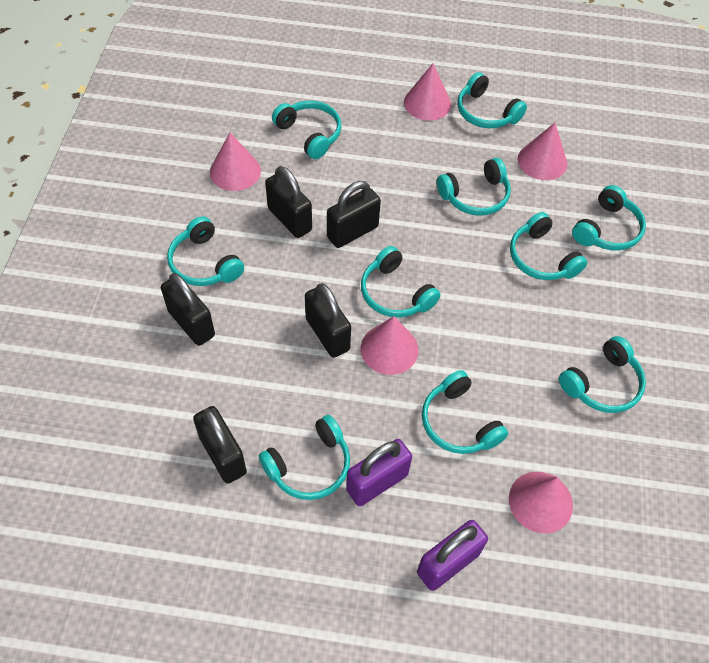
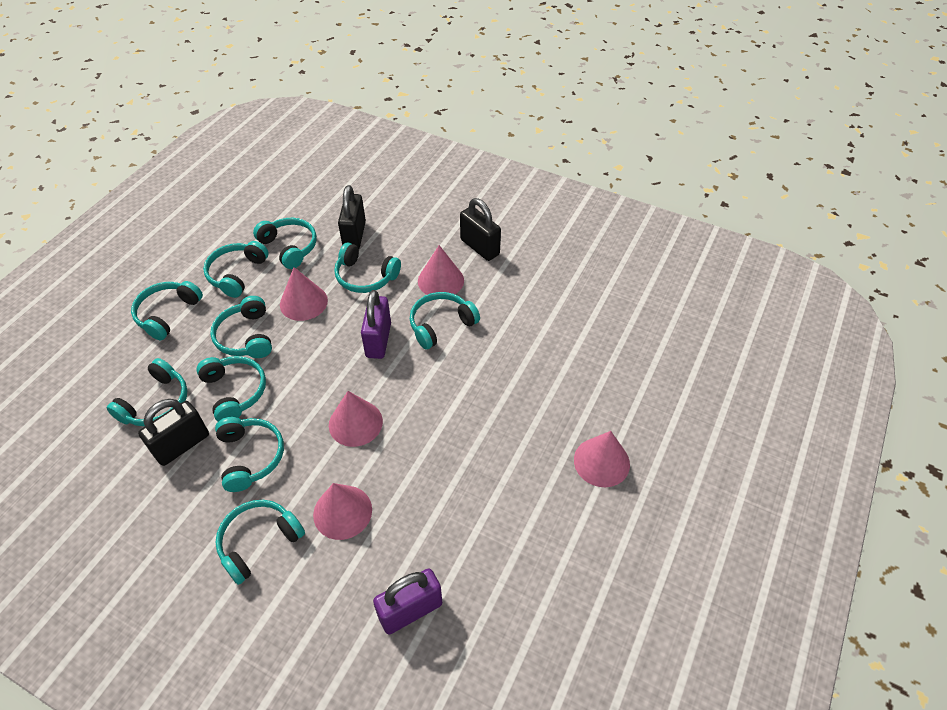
black padlock: [161,273,215,346] [193,406,247,484] [265,166,312,238] [305,283,351,358] [327,181,381,248] = 5 -> [138,399,209,466] [338,185,366,249] [460,198,501,261] = 3

